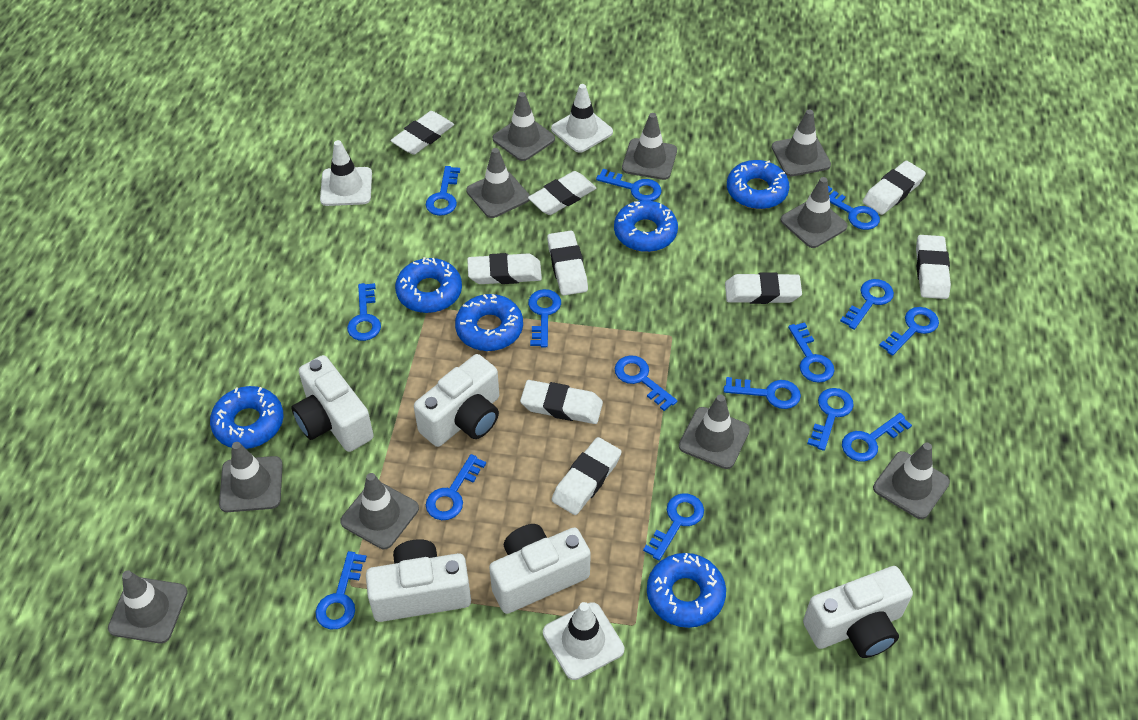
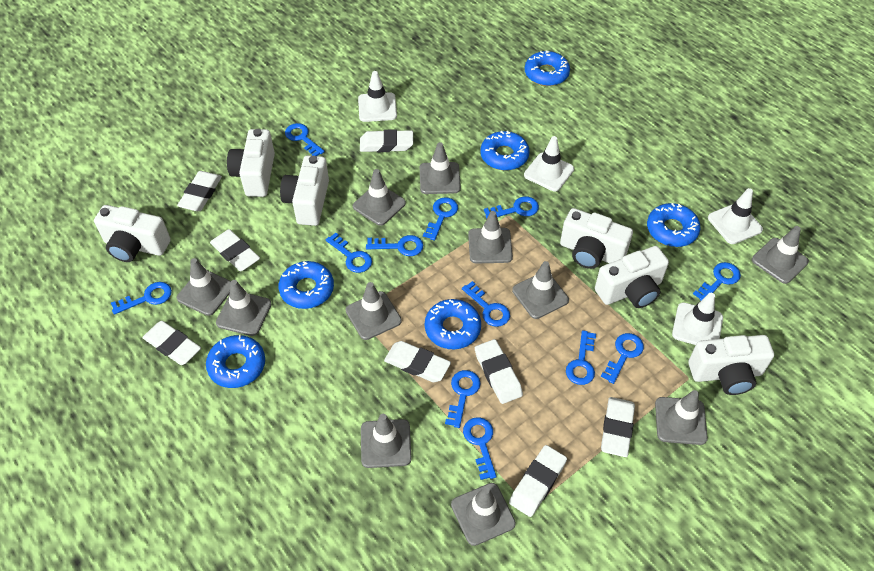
blue key: [315,551,367,629] [347,283,381,341] [426,166,460,216] [426,454,486,520] [528,289,561,347] [596,169,662,201] [615,355,677,411] [643,494,704,561] [724,377,801,409] [788,322,835,383] [807,388,854,451] [828,186,880,230] [840,279,894,330] [842,413,912,462] [879,307,939,356] = 15 -> [111,282,172,315] [285,123,325,156] [326,233,372,273] [366,235,423,256] [423,197,458,241] [445,370,481,428] [462,281,510,327] [463,417,497,480] [484,196,539,219] [566,330,596,385] [601,333,644,384] [693,262,741,300] = 12
grey traffic cone: [108,570,188,643] [219,442,283,512] [340,473,419,549] [466,148,530,218] [493,92,555,161] [622,113,677,180] [679,394,750,469] [772,109,831,176] [781,177,848,248] [873,443,950,519] = 10 -> [177,258,231,316] [216,280,271,336] [346,282,402,340] [353,169,406,226] [361,414,412,468] [420,142,461,194] [451,483,516,546] [468,211,513,264] [512,261,569,319] [655,390,708,445] [752,226,809,284] = 11
white camera: [292,355,374,452] [366,539,471,622] [414,354,499,447] [489,524,591,614] [803,566,913,658] = 5 -> [94,205,171,262] [227,129,275,197] [280,156,329,226] [560,208,633,269] [595,246,669,308] [688,335,774,395] = 6
white eraser: [391,111,454,155] [467,253,542,284] [520,380,603,424] [528,171,596,215] [547,231,588,295] [552,437,621,515] [725,272,802,304] [862,161,926,215] [916,235,951,299] = 9 -> [143,321,201,365] [177,171,222,211] [210,229,260,271] [360,129,413,152] [384,341,451,382] [475,339,523,404] [509,445,567,517] [601,397,635,457] = 8
white traffic cone: [320,140,372,206] [543,602,624,680] [551,84,613,153] = 3 -> [358,71,397,122] [524,136,574,192] [672,293,723,345] [708,188,763,244] = 4

